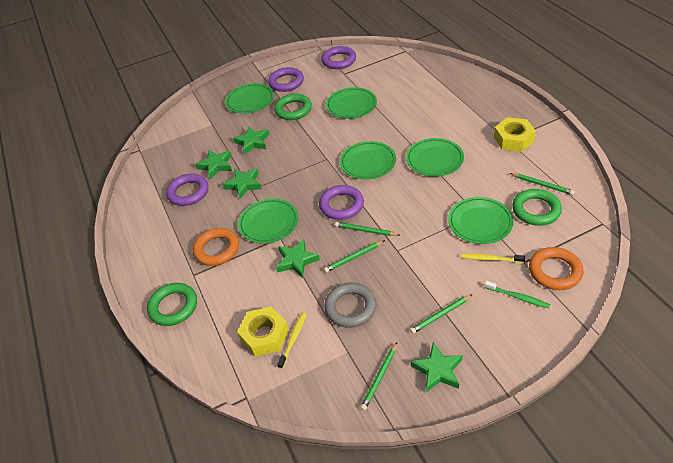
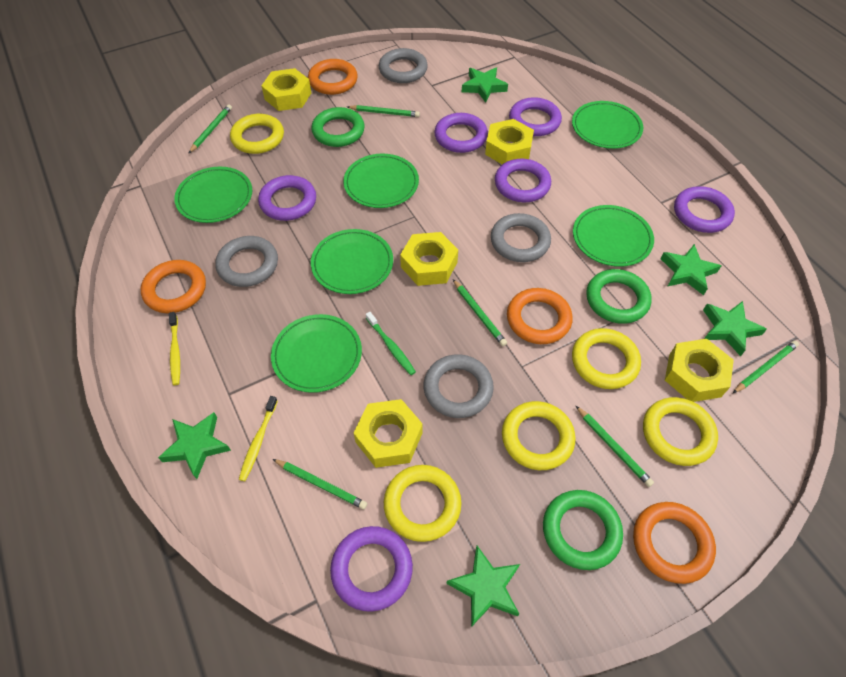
green pencil: [324,240,385,272] [335,222,399,236] [360,342,397,411] [410,294,473,334] [510,173,575,195] = 5 -> [188,104,232,154] [273,459,367,509] [347,105,420,117] [453,279,507,346] [576,406,654,487] [733,341,799,393] = 6
grey ring: [324,283,377,328] = 1 -> [215,236,278,287] [379,48,428,83] [423,354,494,418] [491,213,551,262] = 4
orange ring: [193,228,239,266] [529,247,584,290] = 2 -> [141,260,206,313] [308,59,358,95] [507,288,573,344] [633,502,716,584] = 4
purple ring: [166,174,208,206] [268,67,304,92] [319,185,364,220] [321,46,356,69] = 4 -> [258,175,316,221] [330,526,413,612] [434,113,488,153] [495,159,551,202] [509,97,562,136] [674,186,735,233] = 6
yellow nut: [237,306,289,357] [494,117,536,152] = 2 -> [261,68,311,111] [354,399,423,468] [400,232,458,286] [485,119,534,164] [665,339,734,402] = 5
yellow ring: none = 0 -> [230,114,284,154] [384,465,461,542] [502,401,576,470] [572,328,641,389] [643,397,718,466] = 5

